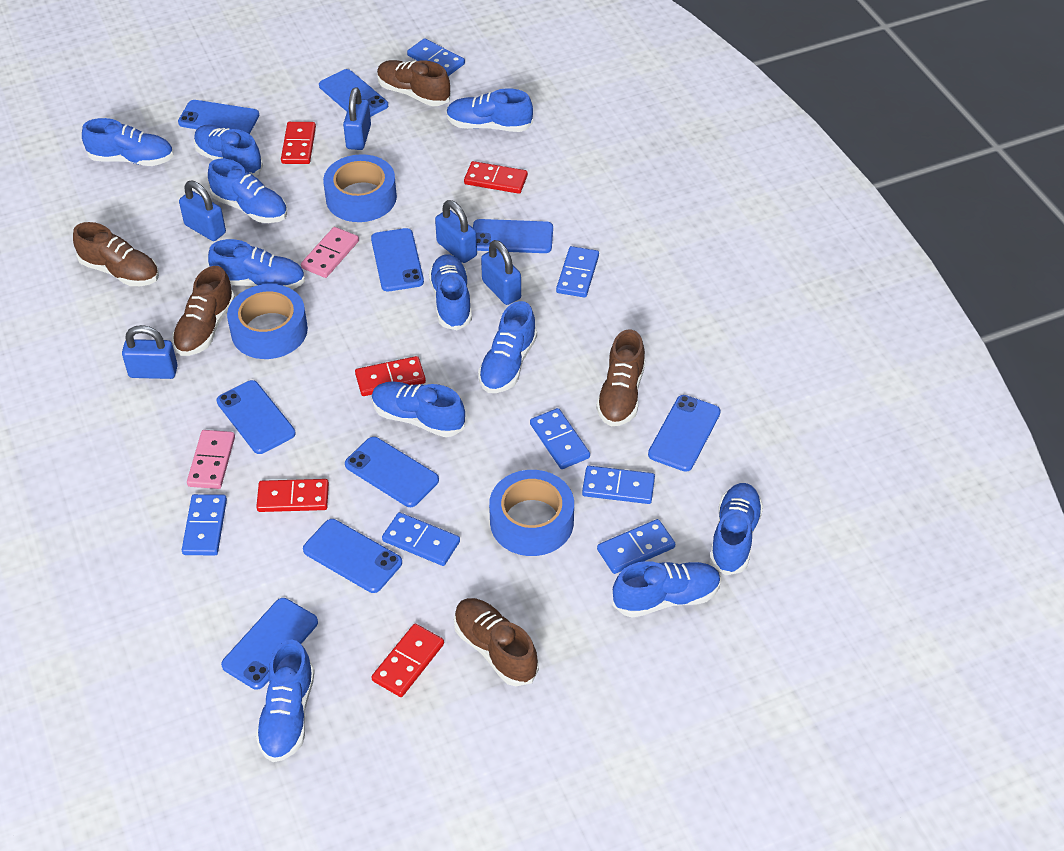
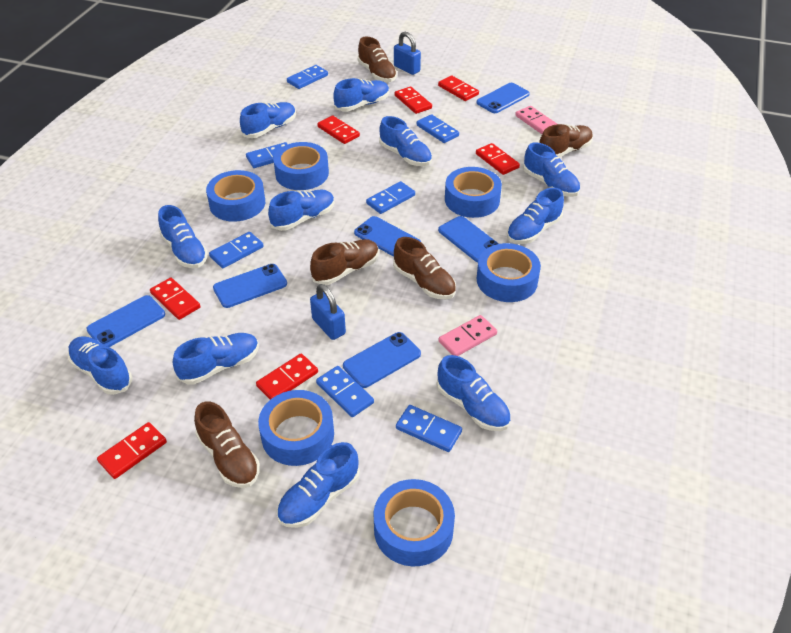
blue padlock: [122,325,178,379] [179,181,226,241] [343,87,371,150] [435,200,477,263] [481,240,521,305] = 5 -> [310,284,346,340] [394,32,421,75] = 2
blue phone: [178,100,259,134] [216,380,295,454] [221,598,318,690] [303,519,402,593] [319,69,388,117] [345,437,439,507] [371,228,424,291] [473,219,553,253] [648,395,721,472] = 9 -> [87,295,165,347] [213,264,287,308] [343,332,421,388] [354,216,421,257] [438,216,499,263] [477,83,530,113] = 6
blue tape: [227,284,308,359] [323,154,397,222] [489,470,574,556] = 3 -> [206,170,265,222] [258,390,334,466] [273,142,329,190] [373,479,455,567] [445,167,502,218] [477,243,541,302] = 6
red domino: [256,479,329,512] [281,122,316,164] [355,356,426,396] [372,624,444,697] [464,161,528,194] = 5 -> [97,422,167,479] [150,278,200,320] [256,354,318,399] [317,116,360,144] [395,86,432,114] [438,76,479,101] [476,143,520,175] = 7

